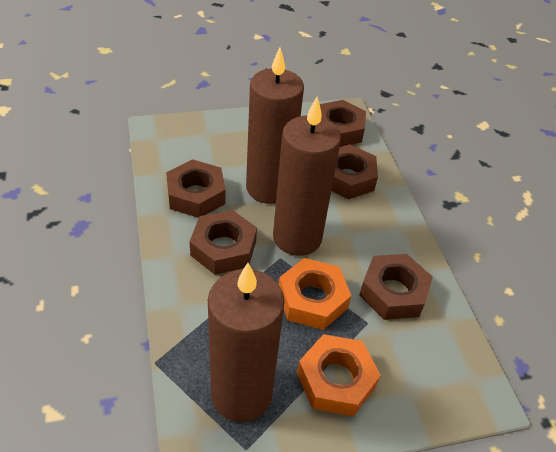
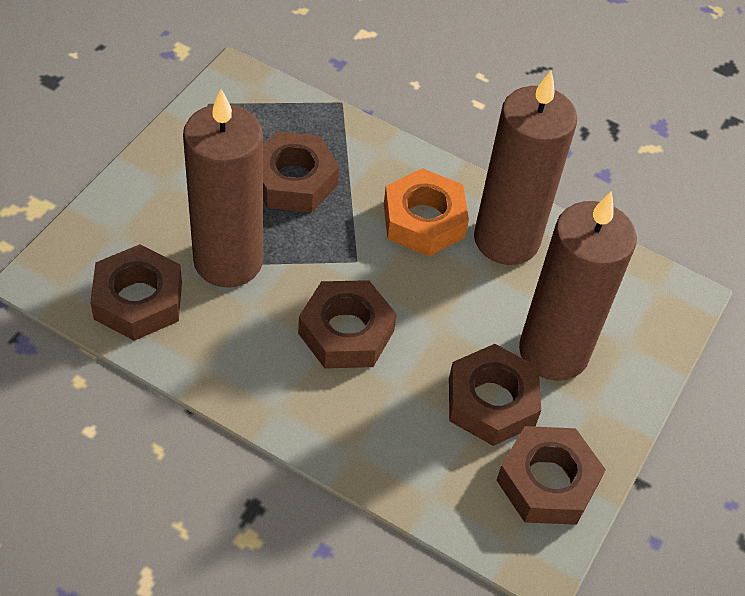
orange nut: [279,258,351,330] [297,334,381,416] = 2 -> [384,168,469,256] = 1

